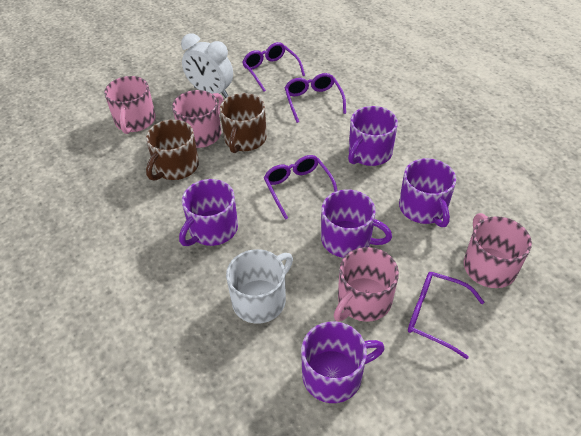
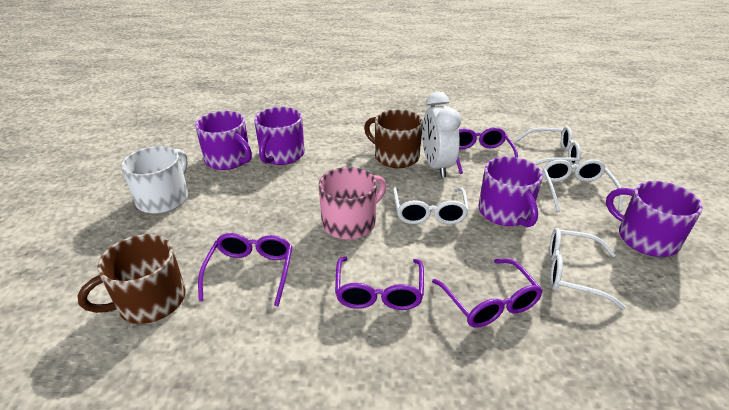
pink mug: [104,76,156,134] [172,90,224,148] [334,247,399,322] [464,213,532,288] = 4 -> [319,167,386,240] = 1
purple mug: [179,179,238,246] [301,322,385,403] [321,189,392,258] [348,106,398,166] [399,158,456,227] = 5 -> [195,111,252,170] [254,107,305,165] [478,156,543,227] [606,181,703,257] = 4
white glasses: none = 0 -> [393,187,469,224] [516,126,581,165] [542,159,623,212] [549,228,626,310] = 4

